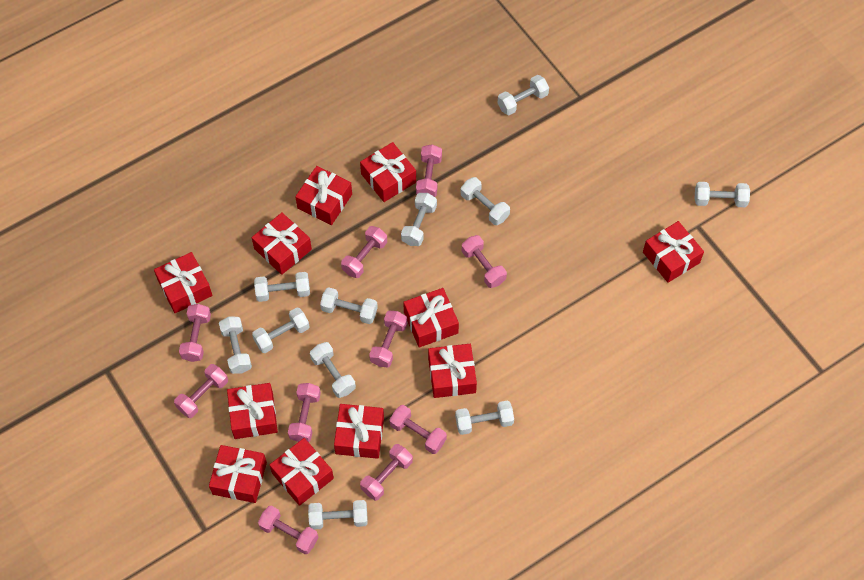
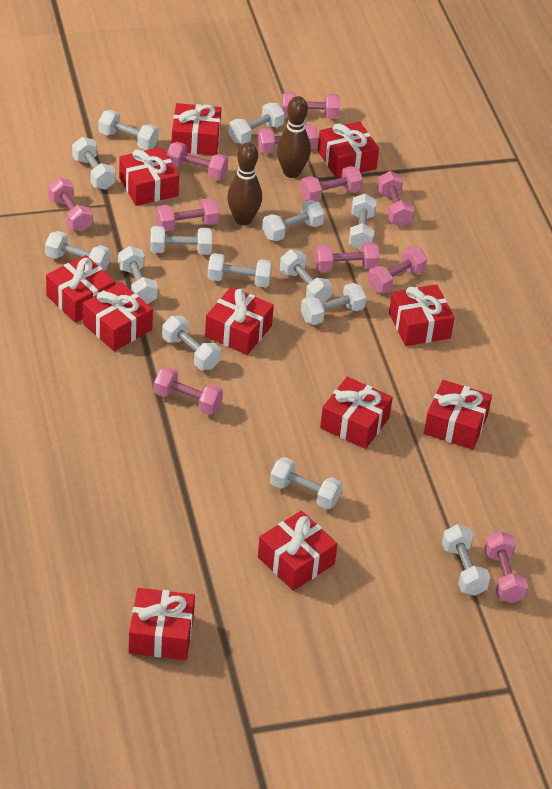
brown bowling pin: none = 0 -> [227,143,262,225] [277,96,311,178] = 2
pink dumbbell: [174,364,228,418] [179,304,211,362] [258,505,318,554] [288,383,321,442] [341,226,387,278] [360,444,413,501] [369,311,407,367] [390,405,447,454] [416,144,442,197] [462,235,507,288] = 10 -> [48,177,93,232] [154,367,223,415] [156,198,220,232] [167,142,228,180] [257,124,318,154] [282,92,340,119] [300,166,363,202] [315,242,380,272] [367,247,427,293] [377,171,414,227] [484,531,528,603] = 11
white dumbbell: [219,317,252,374] [252,307,310,353] [254,272,310,302] [308,500,368,530] [310,342,356,398] [320,287,378,324] [401,193,437,246] [455,400,514,435] [460,177,510,225] [498,75,549,115] [695,182,750,207] = 11 -> [45,231,110,271] [72,137,116,190] [98,110,159,150] [118,246,158,304] [150,226,212,254] [162,316,221,370] [207,253,272,287] [229,103,285,144] [262,200,325,241] [270,457,342,509] [280,250,333,303] [301,283,367,325] [349,193,377,250] [442,525,491,596] = 14

